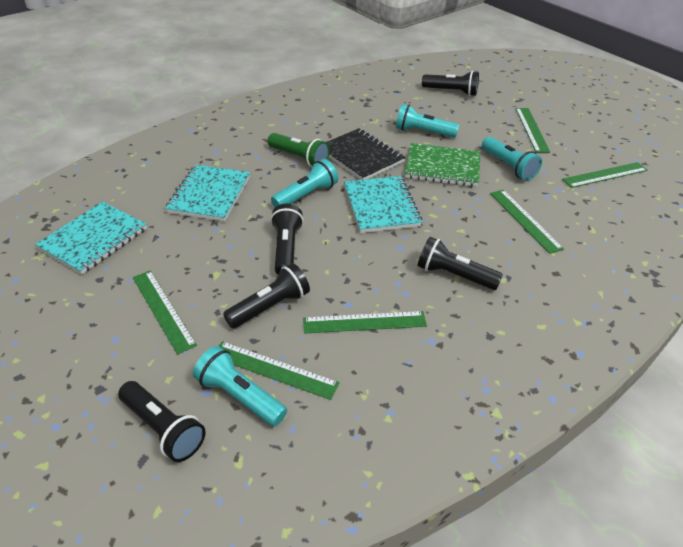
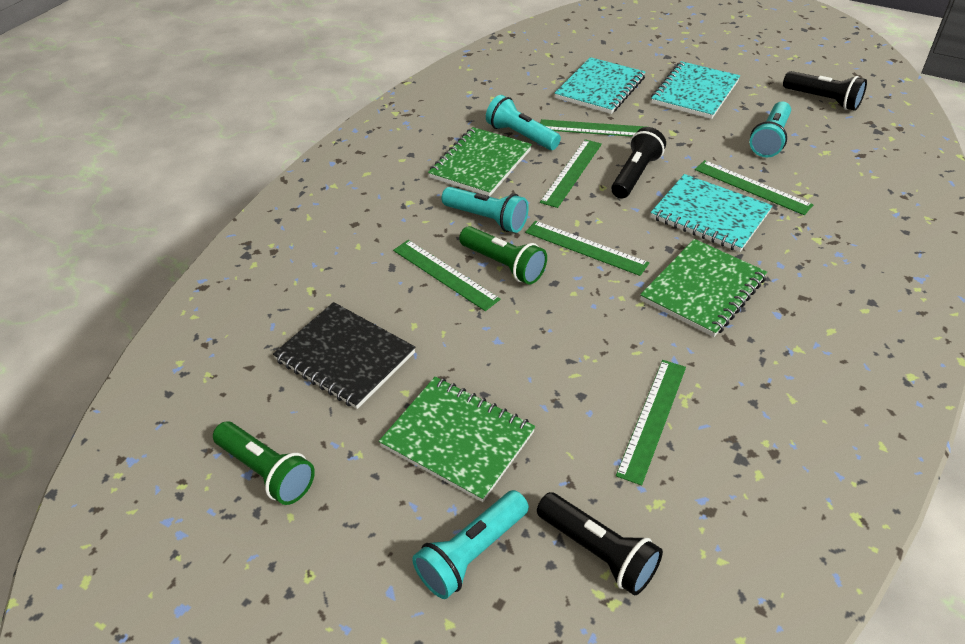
black flashlight: [118,381,206,462] [223,263,310,329] [270,204,304,274] [418,237,503,290] [422,71,479,96] = 5 -> [537,492,663,596] [611,127,666,198] [783,71,867,111] = 3
green flashlight: [268,133,330,167] = 1 -> [213,422,315,505] [459,226,547,285] = 2
green notebook: [405,143,481,187] = 1 -> [379,377,535,502] [428,127,532,197] [640,239,767,337] = 3

